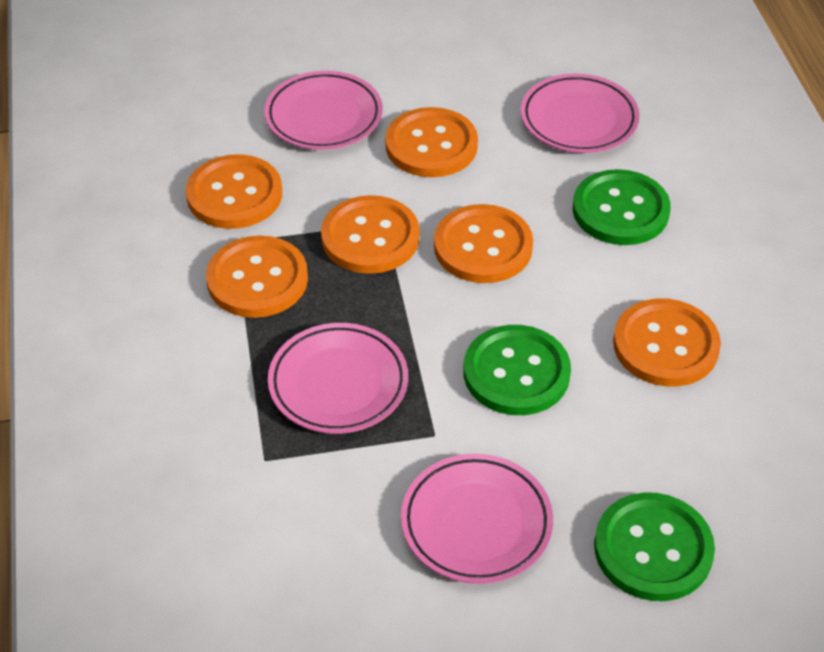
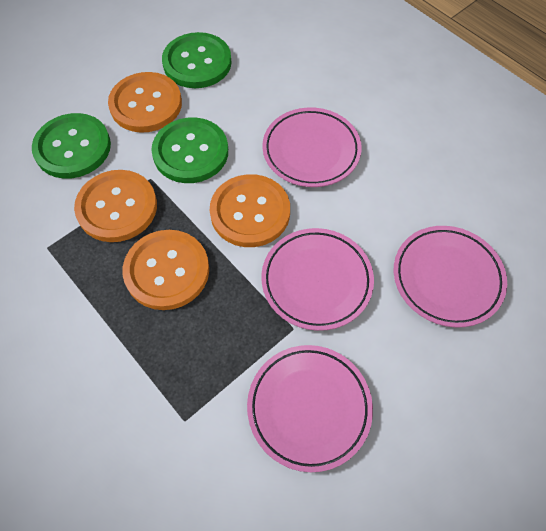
orange button: [186,154,282,229] [206,235,308,318] [321,195,420,274] [385,107,478,177] [434,204,533,283] [613,298,721,387] = 6 -> [74,170,157,242] [108,72,182,133] [123,230,209,310] [210,174,290,247] = 4

